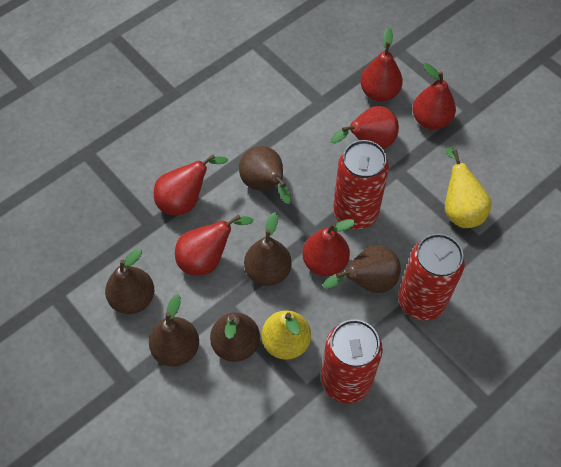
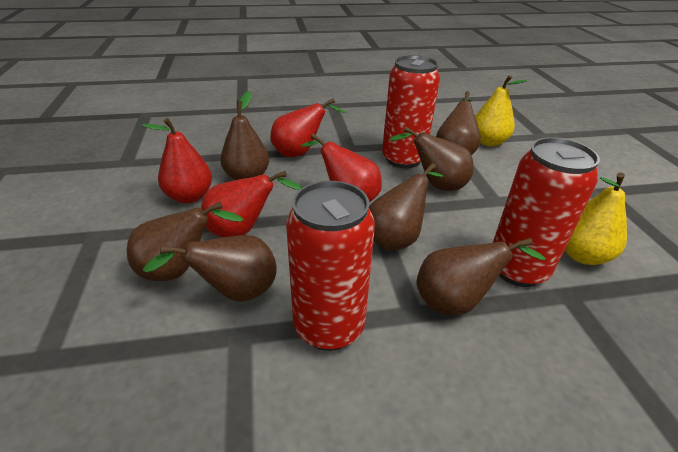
brown pear: [105,249,154,314] [149,294,199,367] [210,312,260,362] [239,146,291,204] [244,212,292,286] [323,245,401,293] = 6 -> [127,202,244,281] [143,235,277,302] [220,91,269,180] [369,163,443,251] [389,126,474,191] [416,238,545,315] [436,91,481,155] = 7
red pear: [154,154,228,215] [175,215,254,276] [303,219,355,276] [331,106,399,149] [360,28,403,102] [413,63,456,130] = 6 -> [141,118,212,203] [201,171,303,237] [270,98,347,157] [301,133,382,203] = 4

